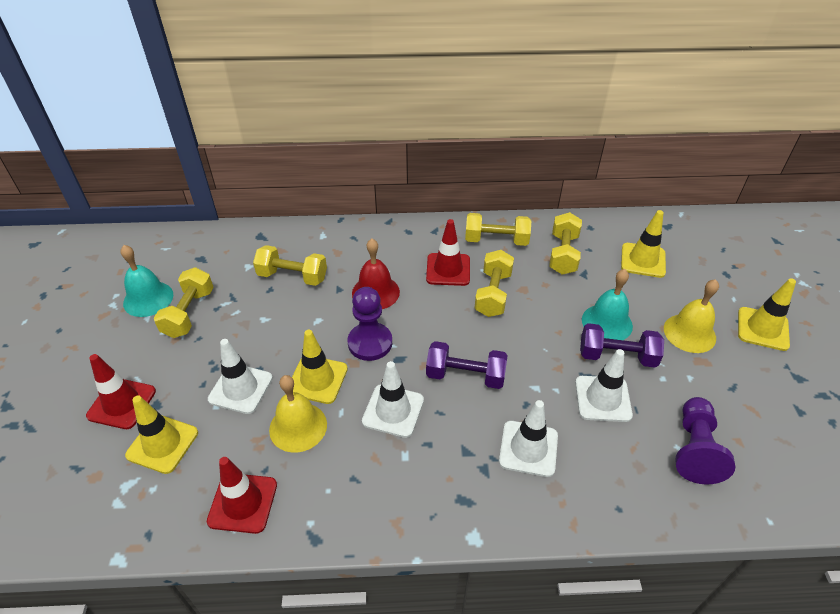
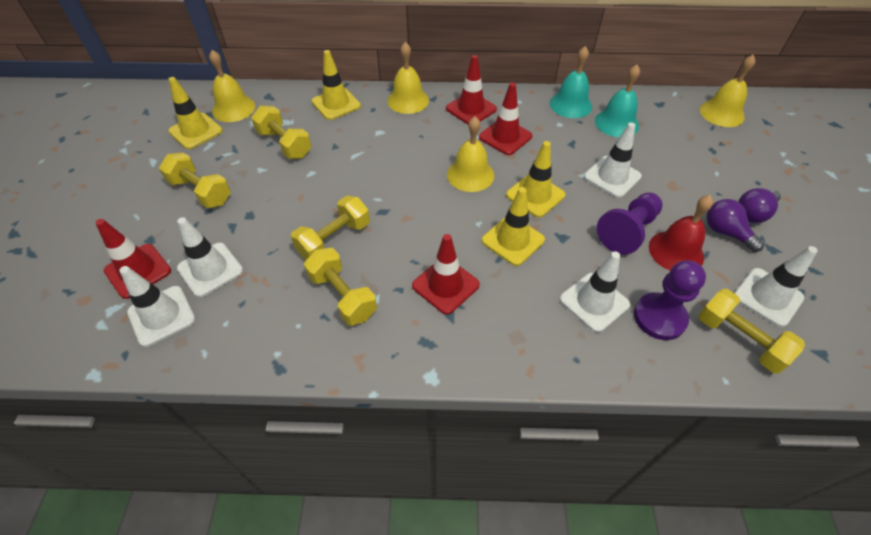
purple dumbbell: [426,341,507,389] [580,323,664,368] = 2 -> none = 0
purple light bulb: none = 0 -> [706,199,764,252] [738,188,781,223] = 2
red traffic cone: [86,354,156,429] [207,457,277,534] [426,219,470,286] = 3 -> [95,219,171,299] [412,234,480,314] [446,55,497,124] [479,82,533,155] = 4
white traffic cone: [208,339,273,414] [362,361,424,438] [499,400,558,477] [575,349,633,422] = 4 -> [119,266,195,347] [177,217,243,297] [560,251,630,332] [584,122,642,198] [734,246,817,327] = 5
yellow bell: [269,375,327,453] [664,279,719,353] = 2 -> [209,50,255,122] [387,42,429,114] [447,116,494,192] [700,54,756,127] = 4

